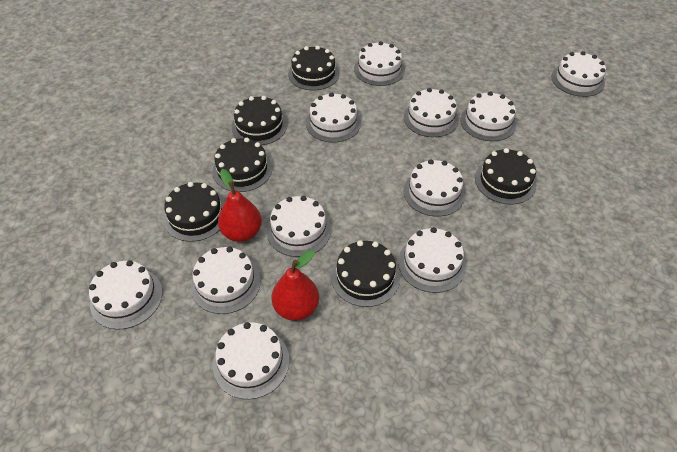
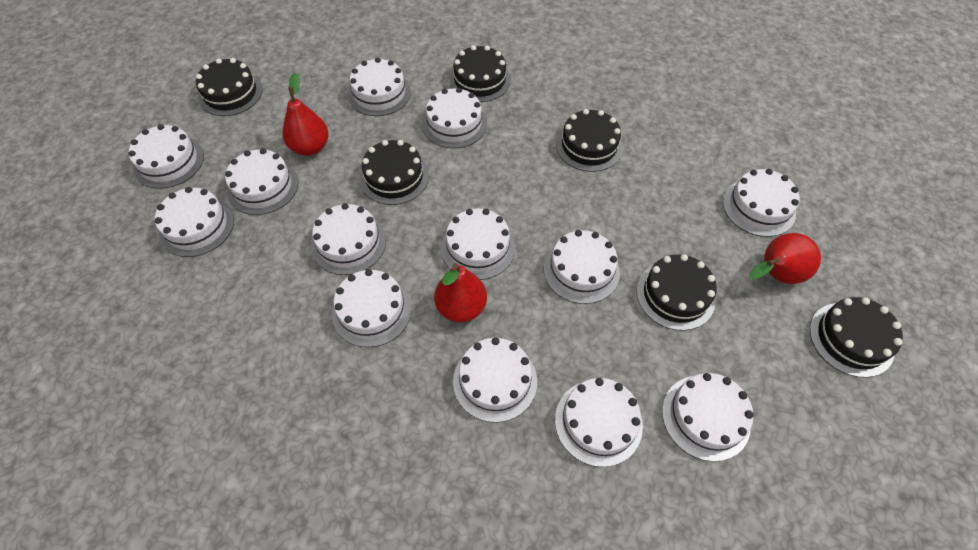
red pear: [218,169,262,242] [272,250,319,321] = 2 -> [282,72,328,156] [434,263,487,322] [749,233,821,284] = 3
white cake: [89,260,163,330] [191,247,261,314] [213,322,289,399] [267,196,331,257] [306,92,361,143] [354,41,405,86] [398,227,466,293] [403,88,459,137] [404,159,465,217] [460,91,517,141] [551,51,606,97] = 11 -> [129,124,204,189] [155,187,234,257] [225,148,298,215] [312,203,386,275] [332,269,412,347] [348,58,411,116] [422,87,487,148] [441,208,515,280] [453,337,537,422] [544,230,620,304] [555,378,643,467] [662,373,754,462] [723,169,800,237] = 13

